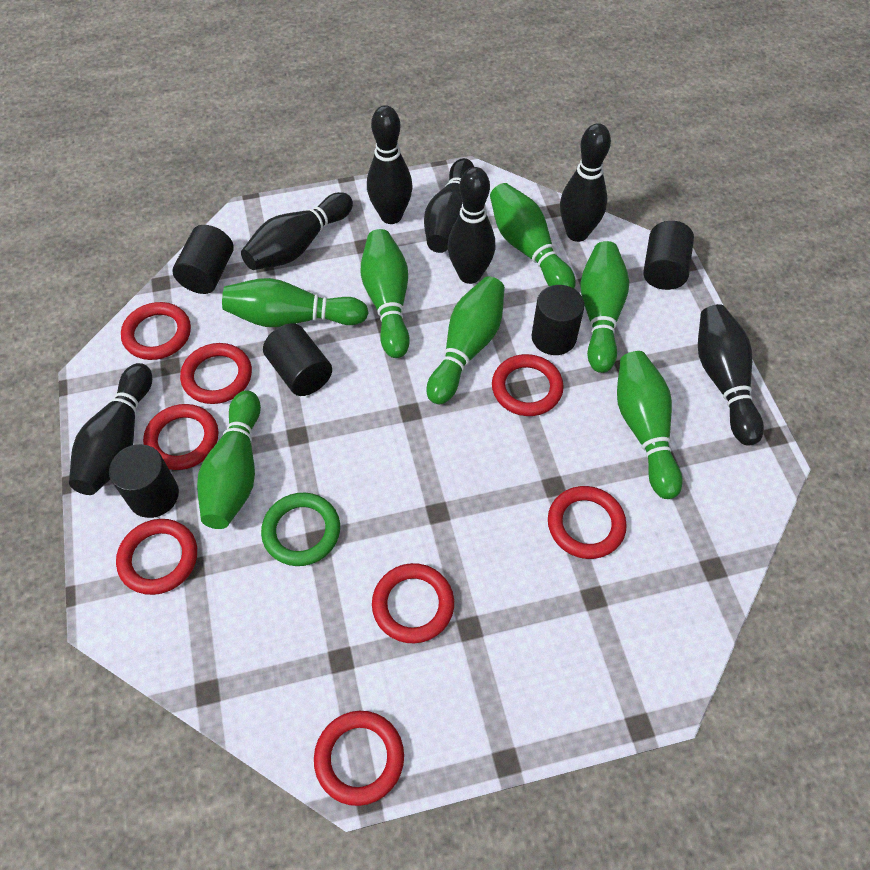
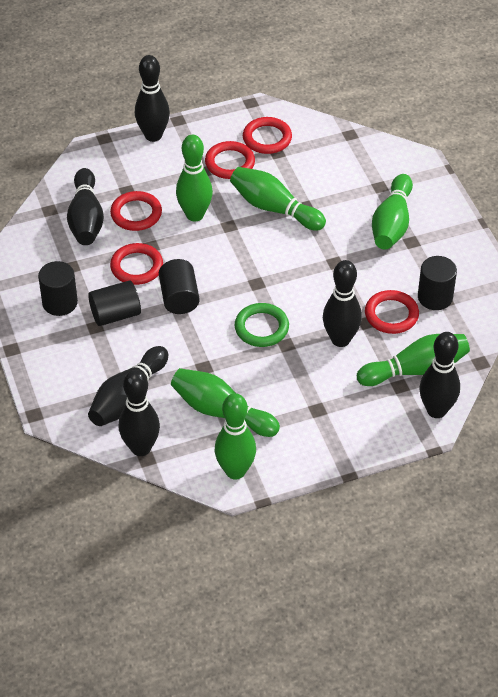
black bowling pin: [69,363,152,495] [241,192,353,270] [367,105,412,224] [424,158,474,253] [448,167,495,284] [560,123,611,242] [698,304,764,445] = 7 -> [67,168,104,245] [88,346,168,426] [119,370,160,456] [135,55,170,142] [323,260,362,347] [419,332,460,418] = 6
black cylinder: [109,444,179,518] [173,225,234,294] [263,323,332,396] [532,285,585,355] [643,221,694,290] = 5 -> [38,261,78,316] [88,280,141,326] [159,259,200,314] [418,256,457,310] = 4
green bowling pin: [197,390,261,529] [222,278,368,327] [360,229,410,358] [427,276,505,404] [490,183,576,288] [580,241,629,373] [617,351,683,499] = 7 -> [171,368,280,437] [176,135,213,222] [215,393,256,480] [230,167,326,231] [357,334,470,386] [372,174,413,250] = 6
red ring: [116,519,197,595] [121,302,191,360] [143,404,218,470] [180,343,252,404] [314,711,404,806] [372,563,454,643] [492,354,564,416] [548,486,627,559] = 8 -> [110,191,162,231] [110,243,163,285] [205,141,255,179] [243,117,292,154] [365,290,419,334] = 5

